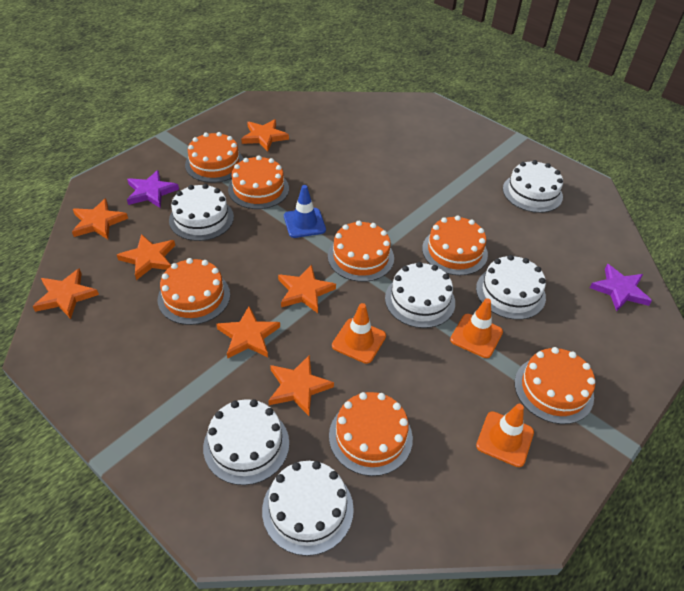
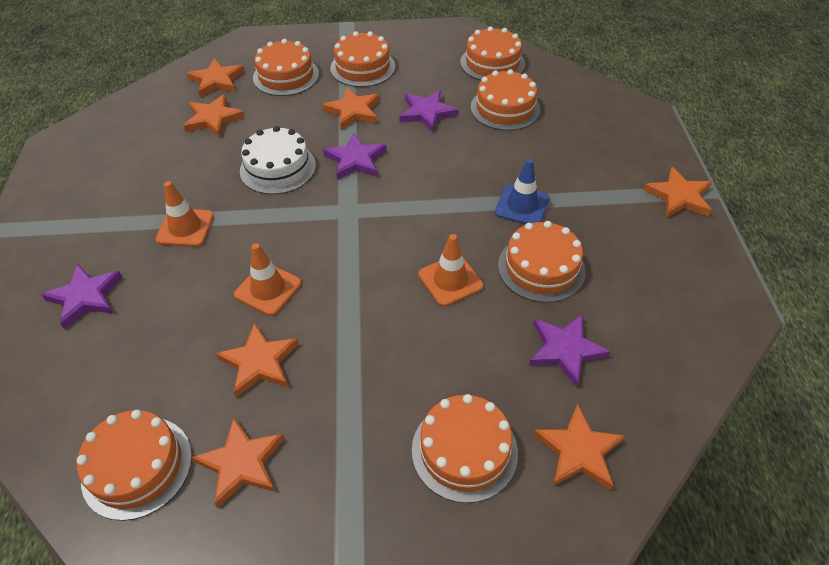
purple star: [127,170,179,208] [590,264,652,311] = 2 -> [41,264,122,329] [323,133,387,180] [399,90,459,132] [529,315,611,387] = 4
white cake: [169,184,234,241] [203,399,289,485] [262,461,354,556] [385,262,455,328] [476,255,546,320] [503,160,563,213] = 6 -> [240,126,316,195] = 1

